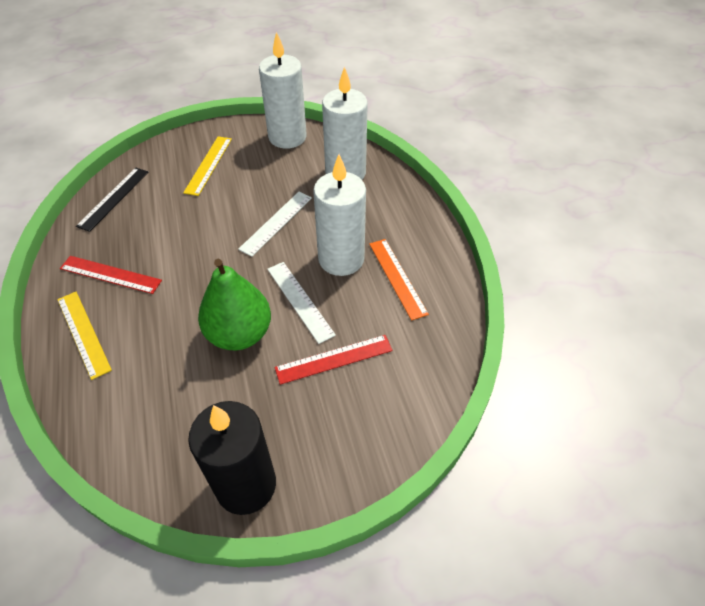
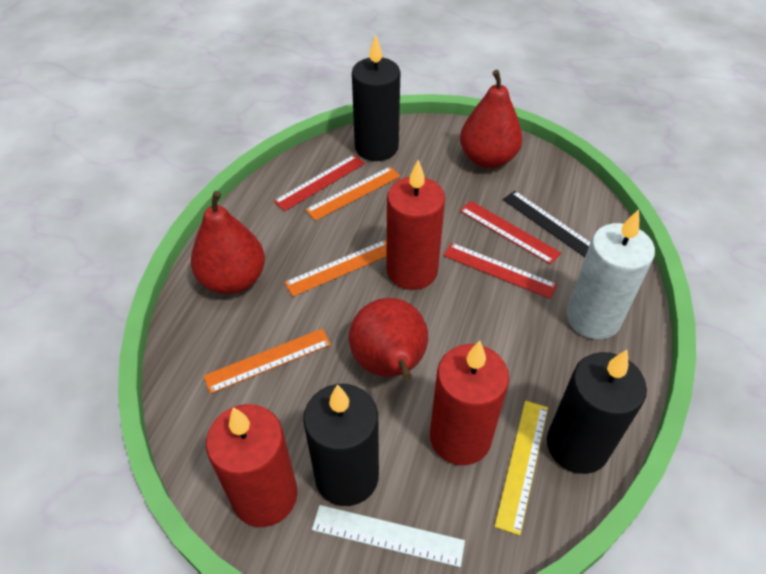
black candle: [188,401,276,515] = 1 -> [303,384,379,506] [352,35,400,161] [547,350,647,474] = 3
green pear: [198,259,271,350] = 1 -> none = 0
orange ruler: [369,239,429,321] = 1 -> [204,328,331,394] [284,240,387,297] [305,167,401,221] = 3
red candle: none = 0 -> [206,404,297,527] [386,160,445,290] [430,341,509,465] = 3
red pear: none = 0 -> [191,191,265,294] [349,298,428,381] [460,70,523,168] = 3
red ruler: [60,256,162,294] [275,335,393,385] = 2 -> [274,155,365,211] [443,243,558,299] [460,201,561,265] = 3
white candle: [259,32,307,149] [313,154,366,276] [322,66,368,179] = 3 -> [566,209,655,339] = 1
white ruler: [238,192,312,257] [267,262,336,344] = 2 -> [312,505,465,567] = 1
yellow ruler: [57,292,112,380] [183,136,232,196] = 2 -> [494,401,548,536] = 1

